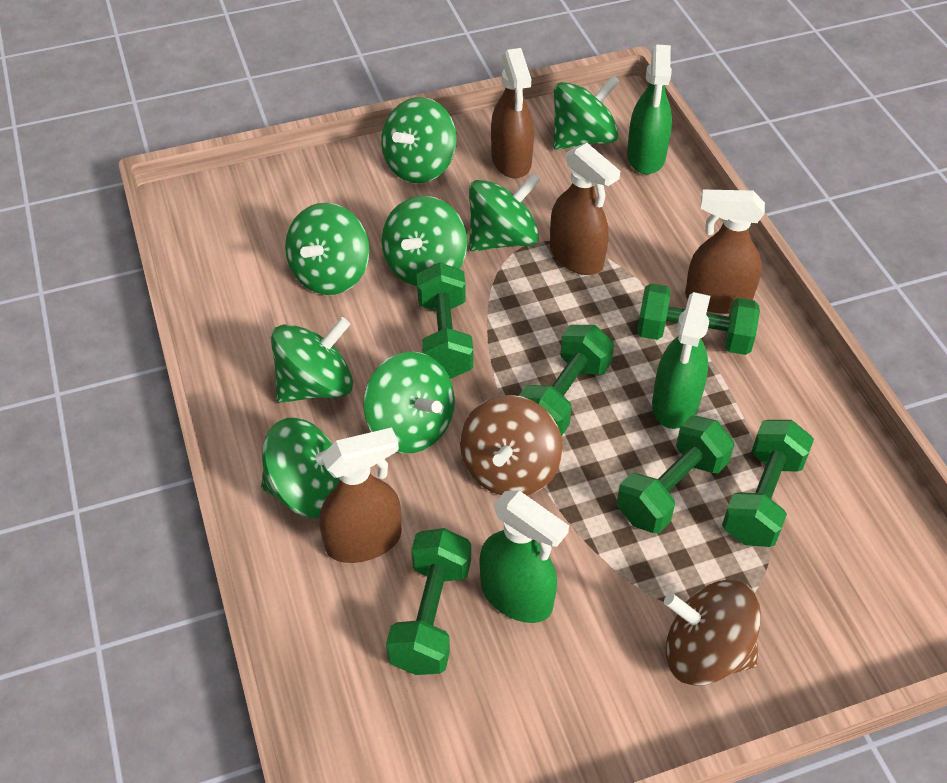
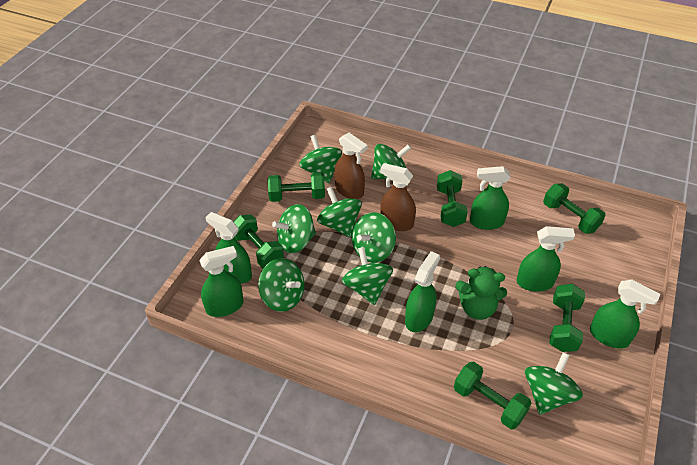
brown spinning top: [460,395,563,495] [664,580,761,686] = 2 -> none = 0
brown spray bottle: [319,427,401,563] [491,48,534,178] [550,143,620,275] [685,190,765,314] = 4 -> [334,133,367,199] [380,163,416,231] = 2
green spray bottle: [480,490,569,623] [627,44,672,174] [652,292,711,429] = 3 -> [199,246,244,317] [205,212,252,284] [405,251,440,332] [470,166,511,230] [517,226,575,292] [590,280,660,349] = 6
green teddy bear: none = 0 -> [455,266,507,320] = 1

